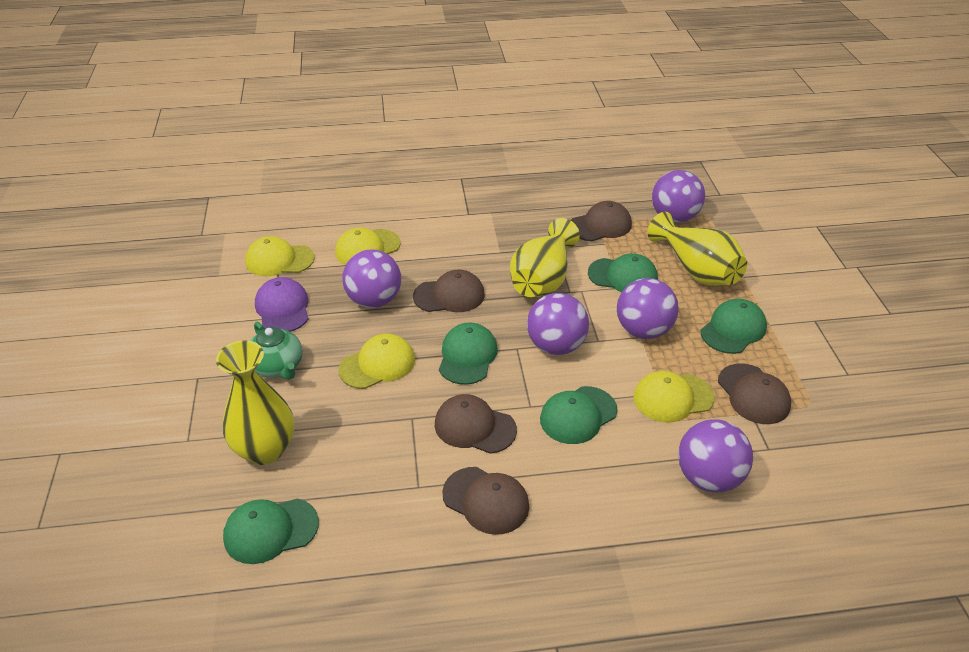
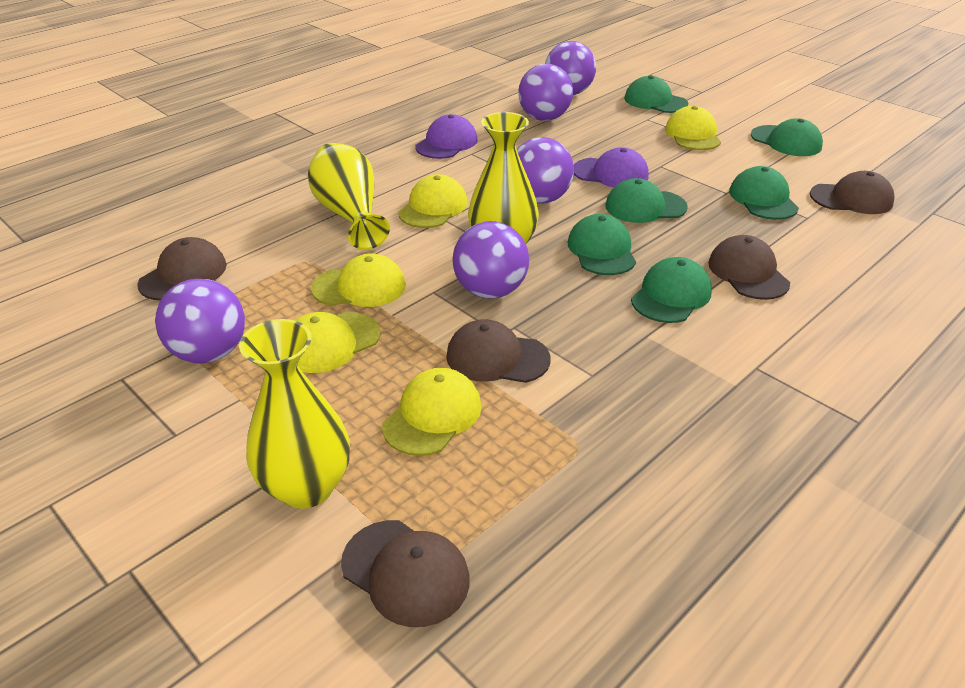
green cap: [223,499,319,564] [439,323,498,385] [540,386,618,444] [588,253,658,292] [701,299,767,354] = 5 -> [567,214,636,275] [605,178,688,223] [624,75,688,113] [631,257,712,323] [729,166,799,220] [751,118,823,156] = 6
green teapot: [250,322,303,380] = 1 -> none = 0
purple cap: [255,277,309,332] = 1 -> [415,114,478,159] [574,147,649,187] = 2
yellow cap: [245,236,315,276] [335,228,401,265] [338,333,415,389] [633,371,715,423] = 4 -> [295,312,381,373] [311,253,406,307] [382,368,482,456] [398,174,468,228] [665,106,721,150] = 5

